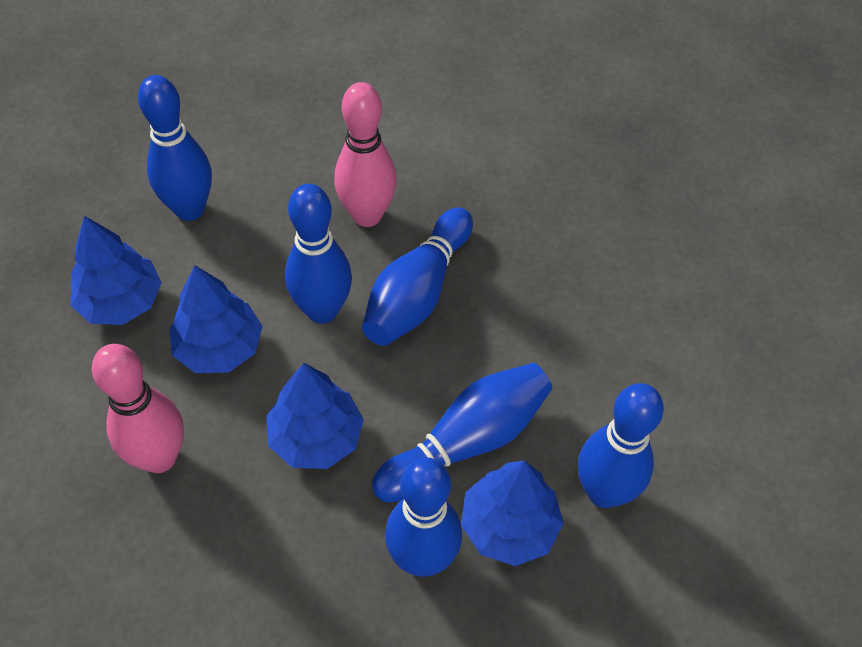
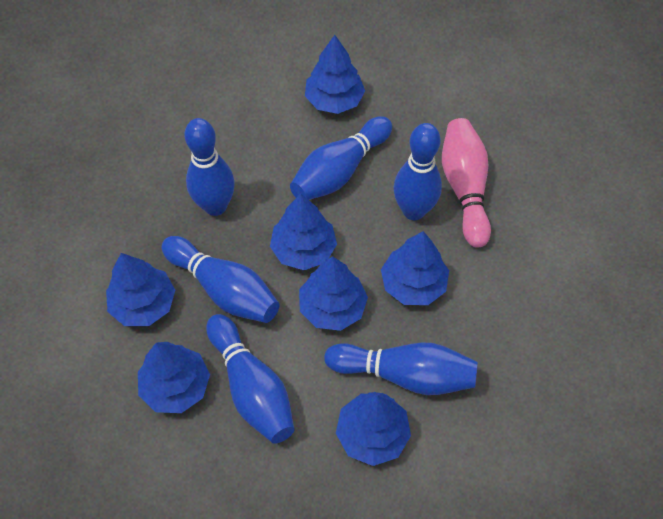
blue tree: [70,216,162,325] [169,265,263,373] [266,363,364,469] [461,461,564,566] = 4 -> [106,253,175,326] [138,342,210,413] [270,194,337,270] [299,256,368,331] [305,35,365,114] [336,392,411,466] [381,231,449,305] = 7
pink bowling pin: [92,344,184,473] [334,82,397,227] = 2 -> [442,118,491,248] = 1

